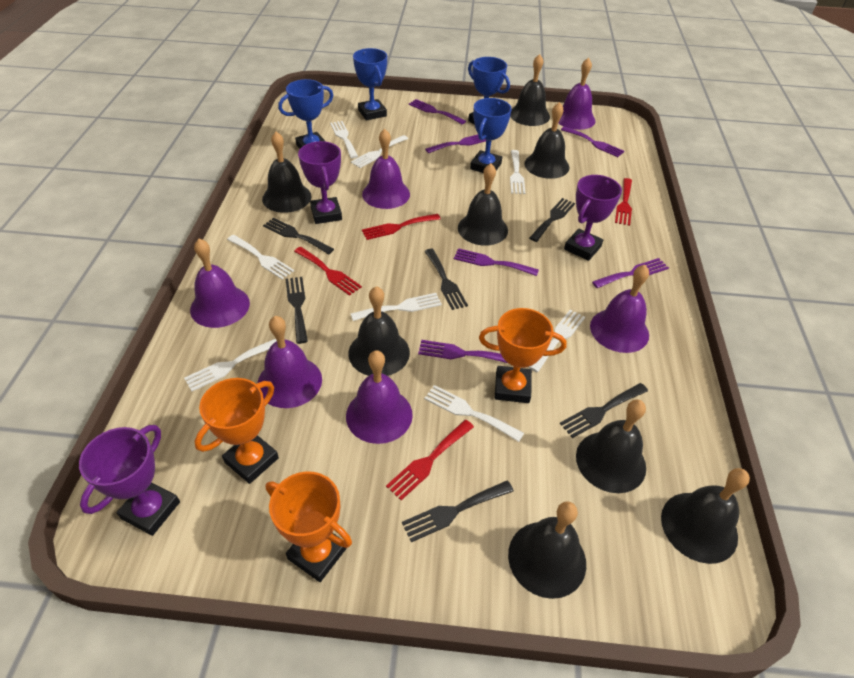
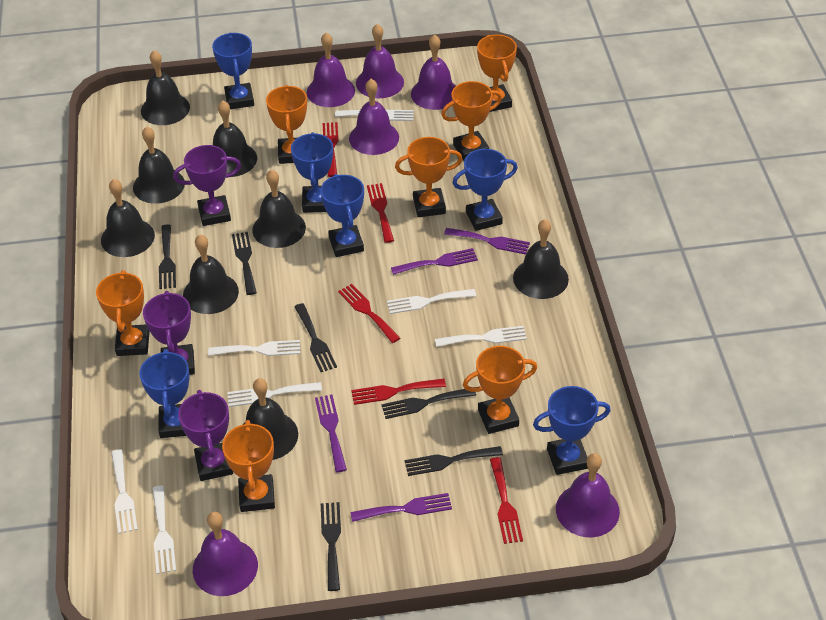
blue trophy: [278,79,333,149] [353,48,387,120] [468,57,510,124] [470,98,512,173] = 4 -> [139,349,190,438] [212,33,254,109] [291,132,333,213] [320,174,364,257] [453,149,518,231] [533,386,611,475] = 6
orange trophy: [195,378,279,484] [266,471,352,582] [479,308,567,403] = 3 -> [96,270,150,356] [222,420,275,512] [266,85,307,164] [395,137,463,217] [441,81,502,161] [463,346,537,434] [477,35,517,112] = 7
purple fork: [409,99,466,124] [418,340,507,363] [425,134,486,153] [454,248,539,276] [561,126,624,157] [592,258,669,288] = 6 -> [315,394,347,472] [350,493,452,522] [391,248,478,275] [444,228,530,255] = 4
red fork: [294,247,362,296] [362,214,441,240] [386,420,474,500] [615,178,632,226] = 4 -> [323,122,338,177] [338,284,400,343] [351,379,446,405] [367,183,394,243] [490,457,523,544] = 5
white fork: [184,339,277,391] [227,235,294,279] [330,121,358,158] [351,135,408,168] [351,293,442,321] [424,385,524,442] [510,150,525,194] [528,310,585,372] = 8 -> [111,449,138,534] [153,486,176,574] [208,340,300,356] [227,382,322,407] [335,110,414,121] [387,289,476,314] [435,326,527,347] = 7

